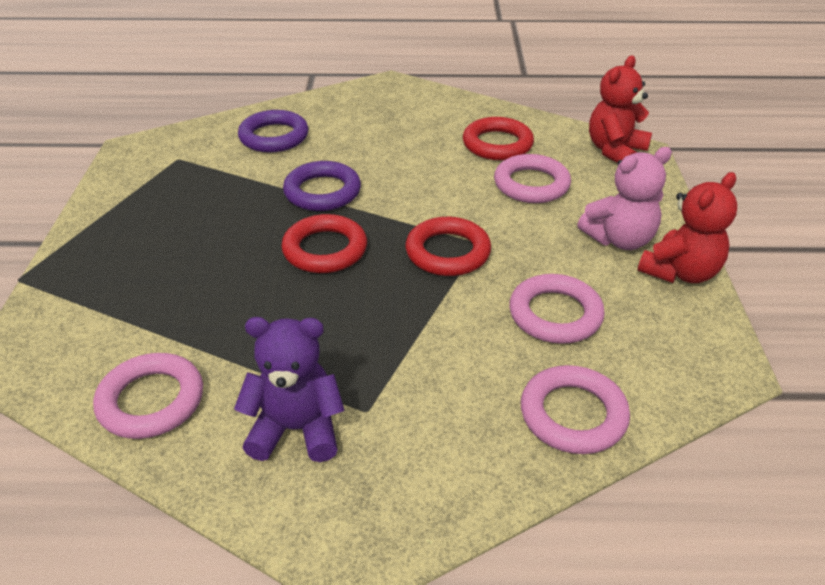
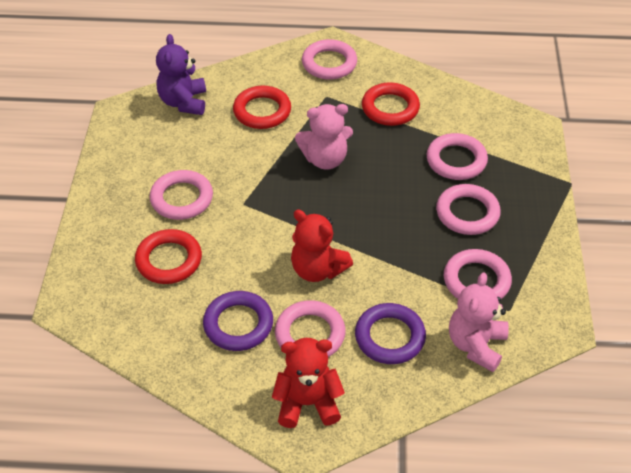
pink ring: [93,353,203,439] [494,154,571,203] [509,274,605,344] [521,365,630,454] = 4 -> [150,170,213,220] [275,300,346,357] [302,39,357,80] [427,133,488,180] [436,184,501,235] [444,249,512,299] = 6
pink teddy bear: [577,147,672,250] = 1 -> [295,104,353,170] [449,272,509,372] = 2

